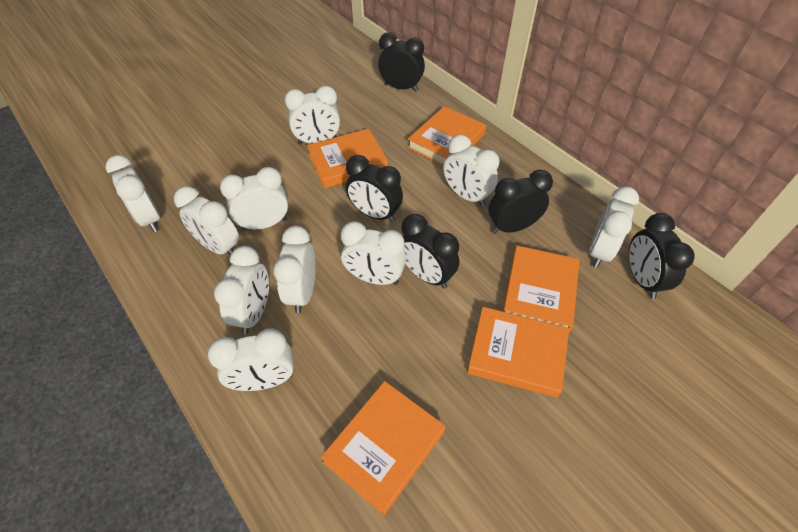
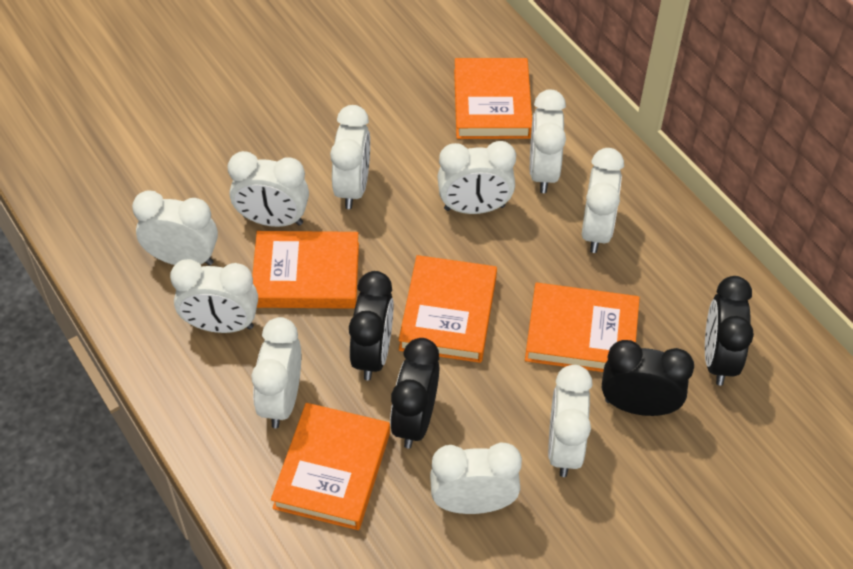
black clock: [346,155,403,222] [378,32,425,92] [401,214,459,289] [488,169,553,234] [629,213,694,299] = 5 -> [349,271,394,381] [390,338,439,449] [602,340,694,416] [705,276,754,386] = 4

